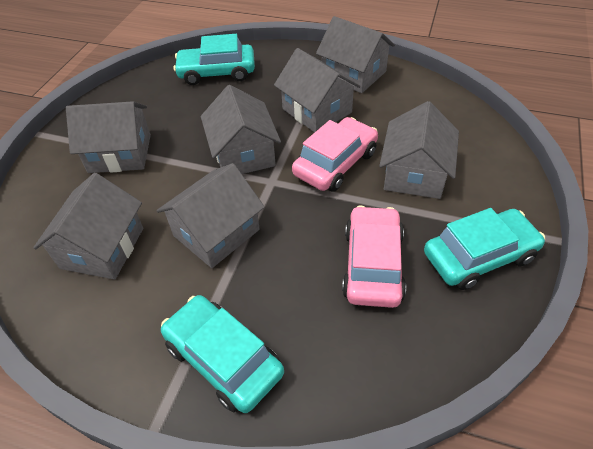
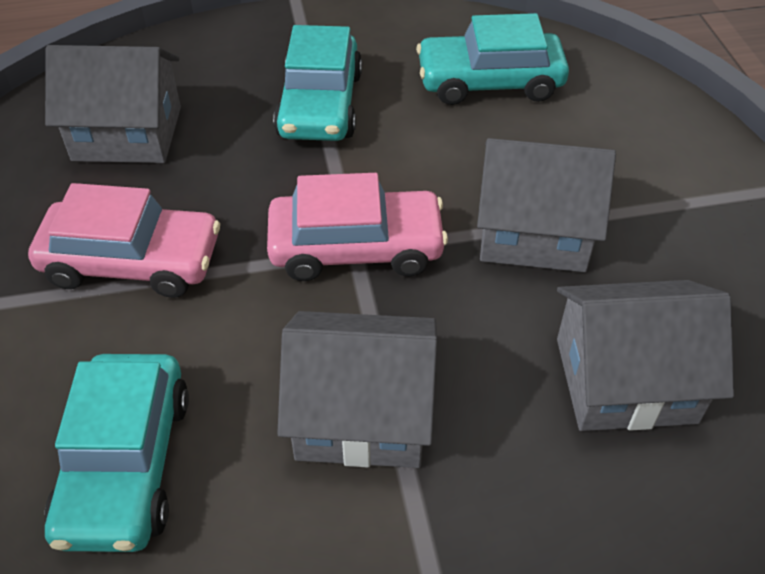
grey house: [33,173,143,280] [66,101,151,173] [157,163,264,268] [201,85,281,174] [274,48,361,133] [316,16,395,93] [379,101,459,199] = 7 -> [45,45,181,163] [277,311,437,468] [477,138,616,272] [557,280,734,431] = 4

